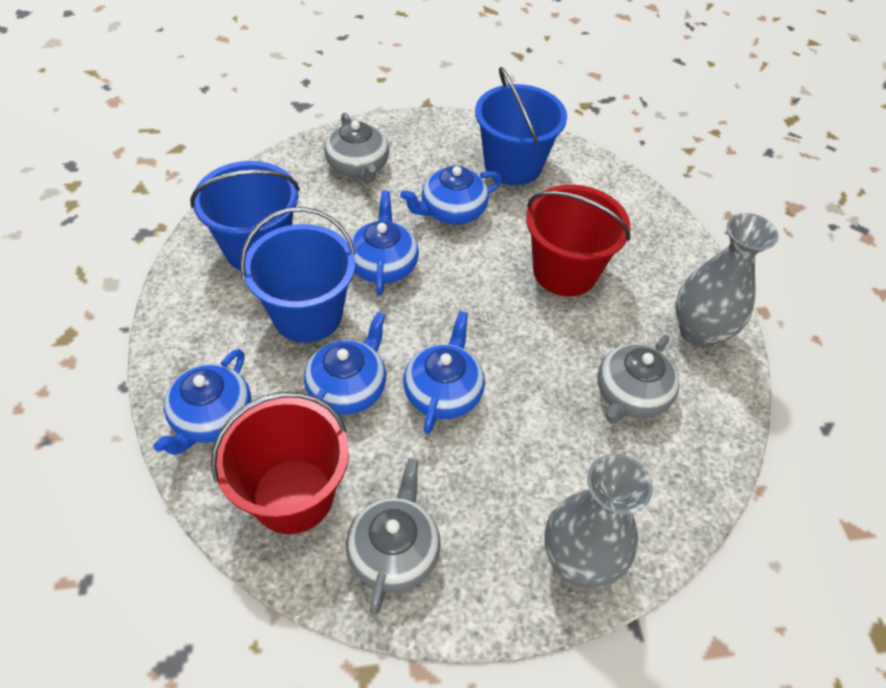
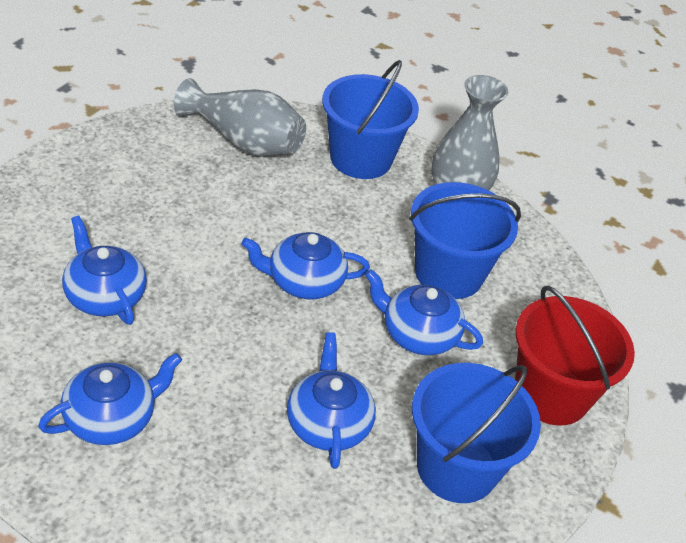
grey teapot: [324,113,389,183] [346,458,441,615] [597,335,680,423] = 3 -> none = 0
red bucket: [211,392,349,534] [526,185,630,297] = 2 -> [515,285,635,425] = 1

